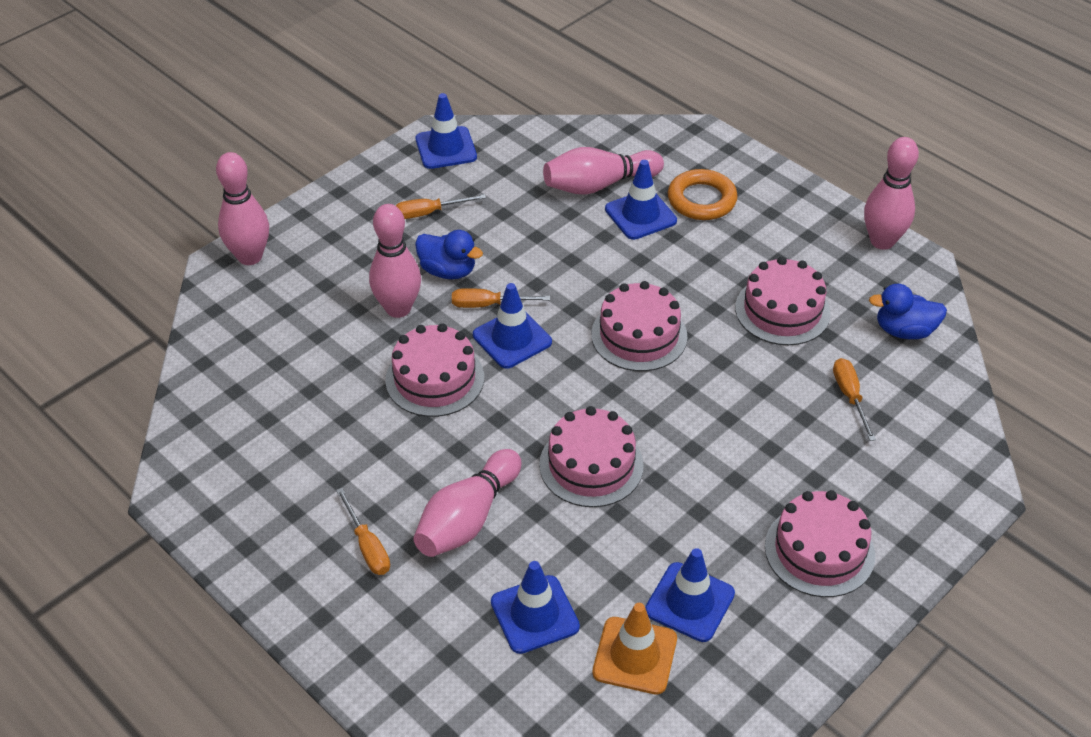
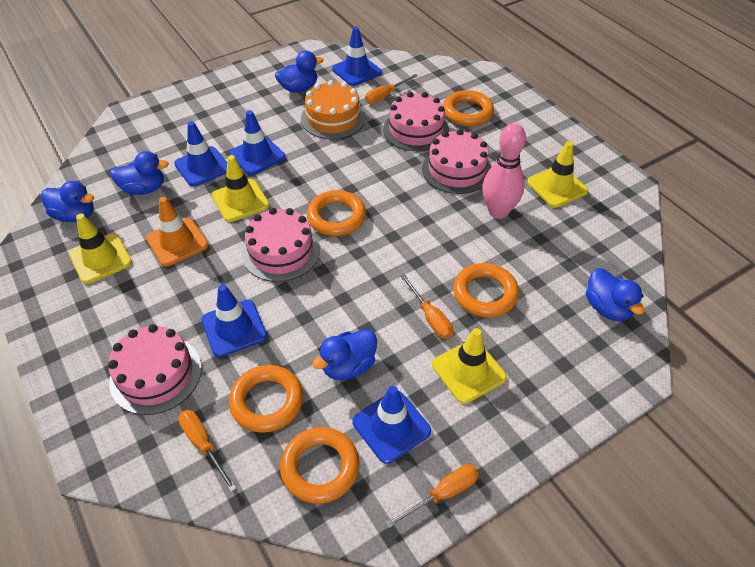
blue duck: [415,230,483,279] [869,284,947,339] = 2 -> [41,181,94,222] [110,151,169,195] [275,51,324,92] [312,329,377,380] [586,268,644,322] = 5
orange cake: none = 0 -> [301,80,366,139] = 1
orange ring: [668,169,738,220] = 1 -> [229,365,303,433] [280,427,360,504] [307,190,366,236] [443,90,494,126] [453,263,519,317] = 5
pink bowling pin: [216,152,269,265] [369,204,421,318] [413,449,521,557] [543,147,664,195] [864,137,919,250] = 5 -> [482,123,526,219] = 1
pink cake: [385,323,484,417] [539,406,644,507] [591,281,687,371] [735,257,831,345] [765,490,875,597] = 5 -> [108,324,202,415] [242,208,320,282] [383,92,449,152] [422,129,491,194] = 4
yellow traffic cone: none = 0 -> [69,213,132,284] [212,155,269,222] [432,328,507,404] [527,141,588,208] = 4

